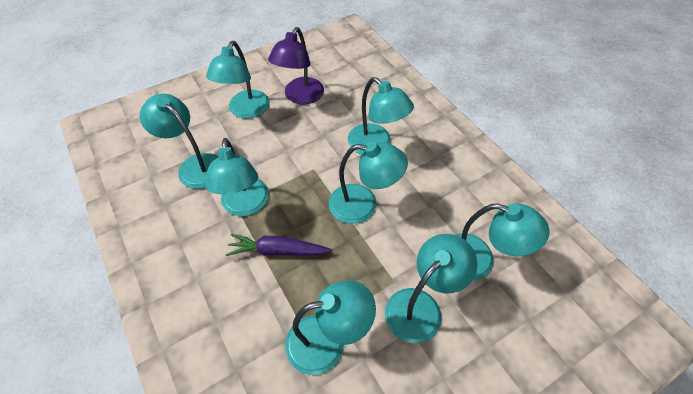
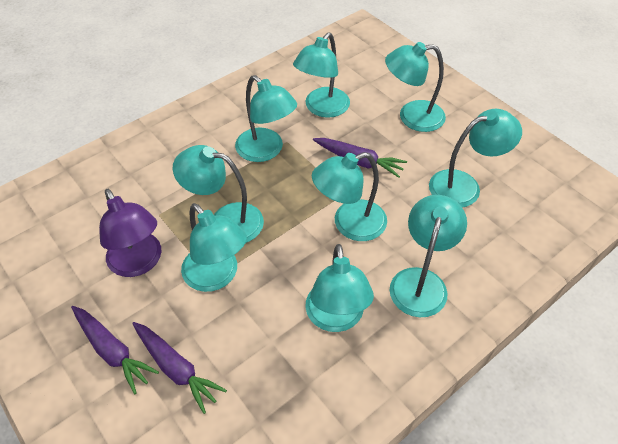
purple carrot: [226,234,332,256] = 1 -> [71,306,159,394] [132,322,227,414] [313,138,407,178] = 3
turquoise lamp: [140,94,218,189] [205,138,269,216] [206,41,270,119] [285,280,376,375] [329,142,408,224] [348,77,414,155] [385,234,478,344] [456,204,549,280] = 8 -> [173,145,264,243] [181,203,247,292] [235,75,297,162] [293,33,350,118] [305,244,374,332] [312,152,387,241] [385,42,446,132] [390,195,467,317] [429,109,522,207] = 9

